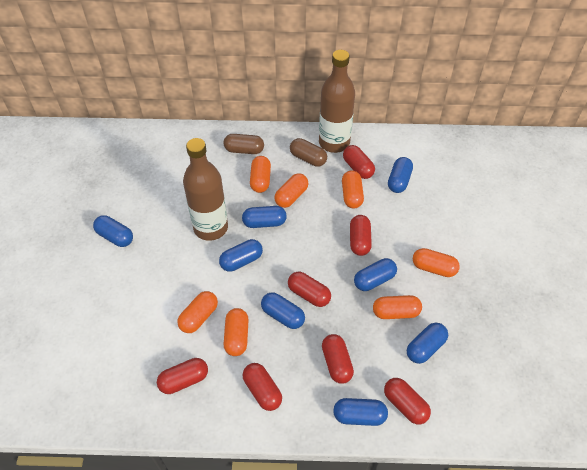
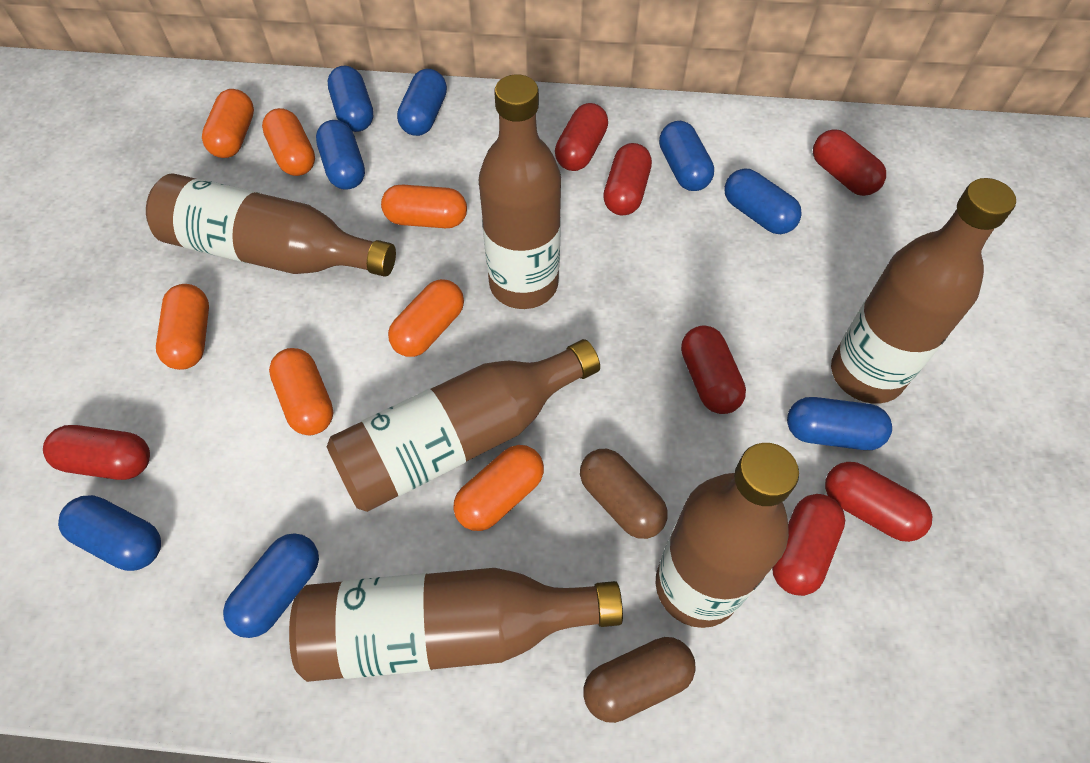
brown bottle: [183,138,228,241] [319,50,355,153] = 2 -> [146,173,396,277] [289,568,623,682] [327,339,600,512] [479,74,561,309] [656,443,799,628] [831,178,1016,404] = 6

